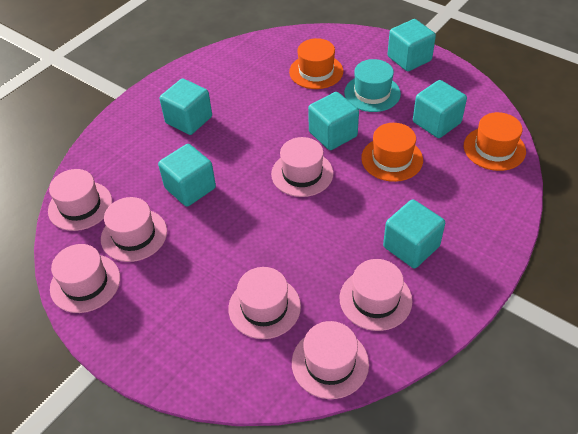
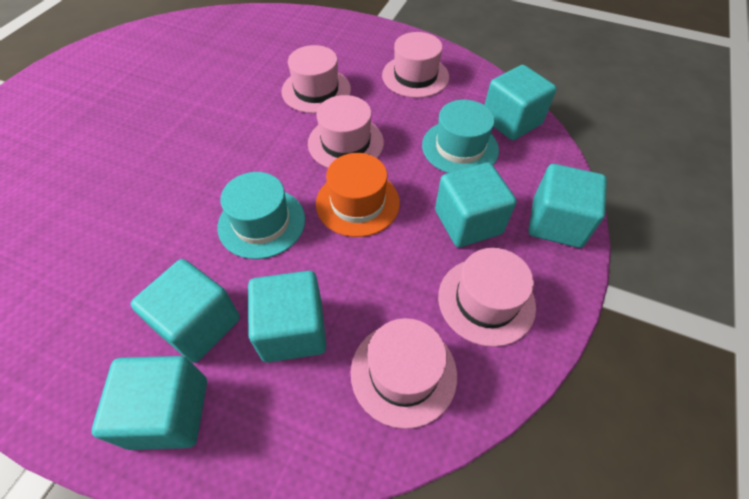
orange hat: [289,38,343,89] [361,123,423,182] [464,112,526,171] = 3 -> [316,153,400,237] = 1
pink hat: [48,169,112,231] [50,244,120,313] [101,197,167,262] [228,267,301,339] [271,137,334,197] [292,321,369,399] [340,259,412,331] = 7 -> [282,45,351,113] [308,95,384,168] [351,318,457,429] [382,32,449,98] [438,248,536,347] = 5
turquoise hat: [344,59,401,112] = 1 -> [218,172,305,259] [422,100,499,173] = 2

